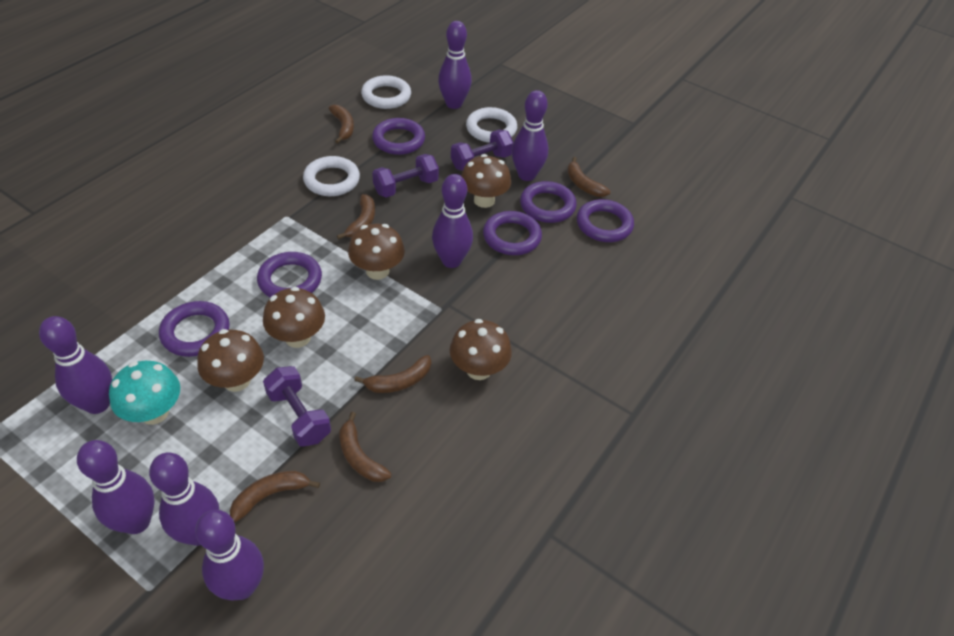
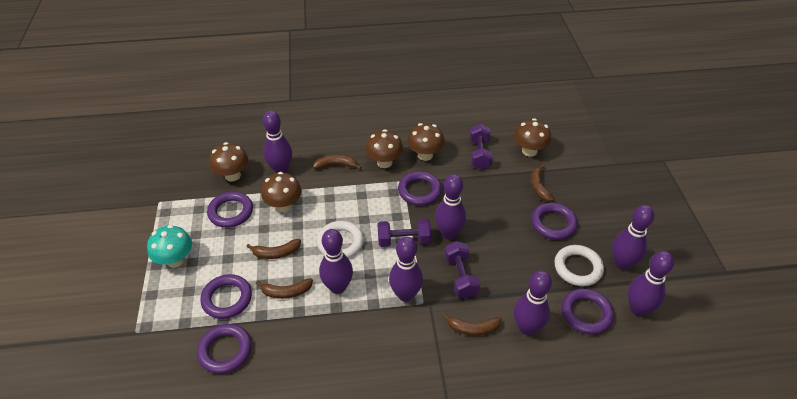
brown banana: [230,471,320,523] [329,105,354,144] [337,194,375,240] [339,412,392,482] [354,355,431,393] [567,157,611,197] = 6 -> [246,239,301,259] [256,278,313,299] [313,155,361,169] [442,313,502,336] [531,164,554,201] = 5
white ring: [303,156,360,196] [361,75,411,109] [466,107,517,143] = 3 -> [317,221,364,258] [554,245,604,286] = 2

